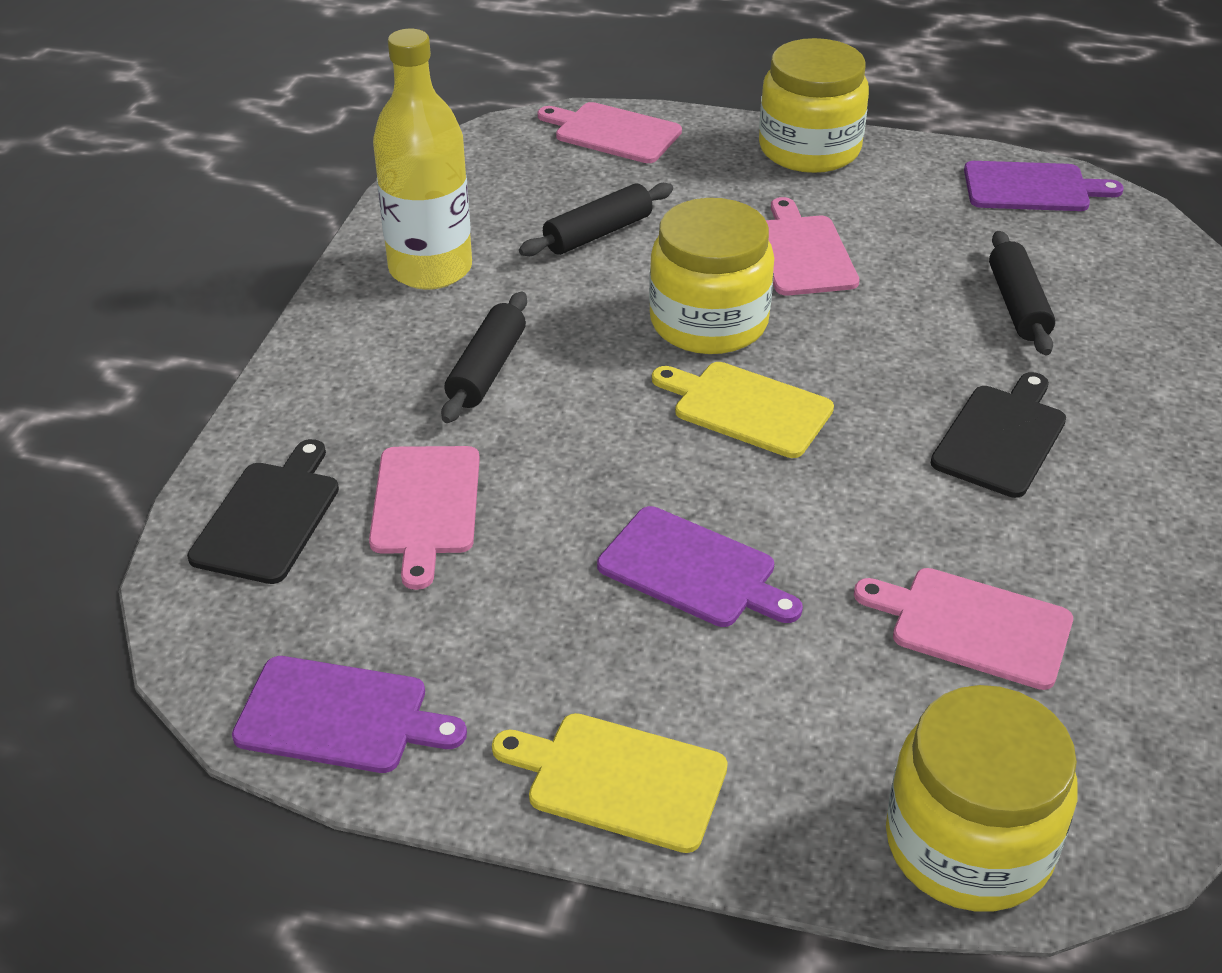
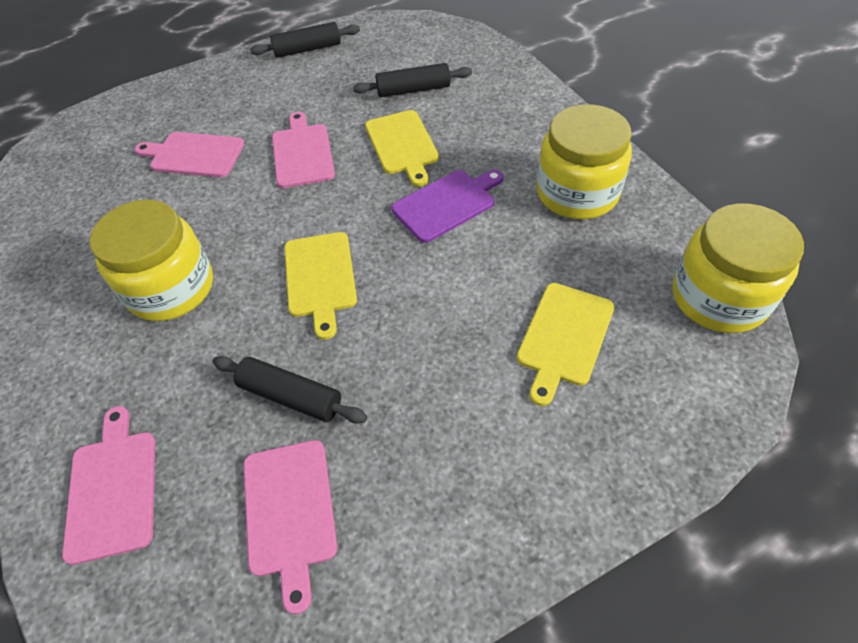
black cutting board: [187,439,339,584] [931,372,1066,498] = 2 -> none = 0
purple cutting board: [232,656,467,773] [597,506,803,627] [964,161,1124,211] = 3 -> [392,170,503,243] = 1
yellow bottle: [373,29,472,290] = 1 -> none = 0
yellow cutting board: [492,713,728,853] [652,362,834,458] = 2 -> [284,232,357,340] [365,110,439,187] [517,283,615,406] = 3

